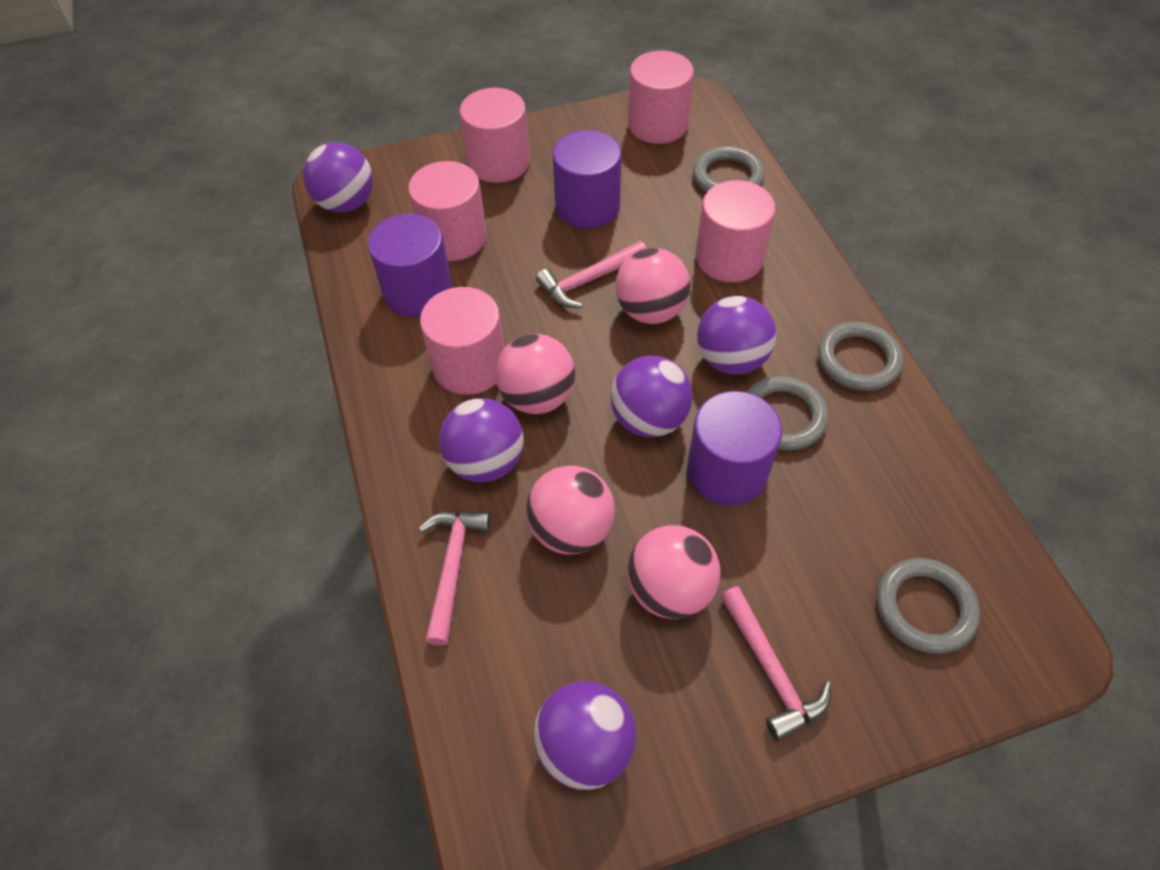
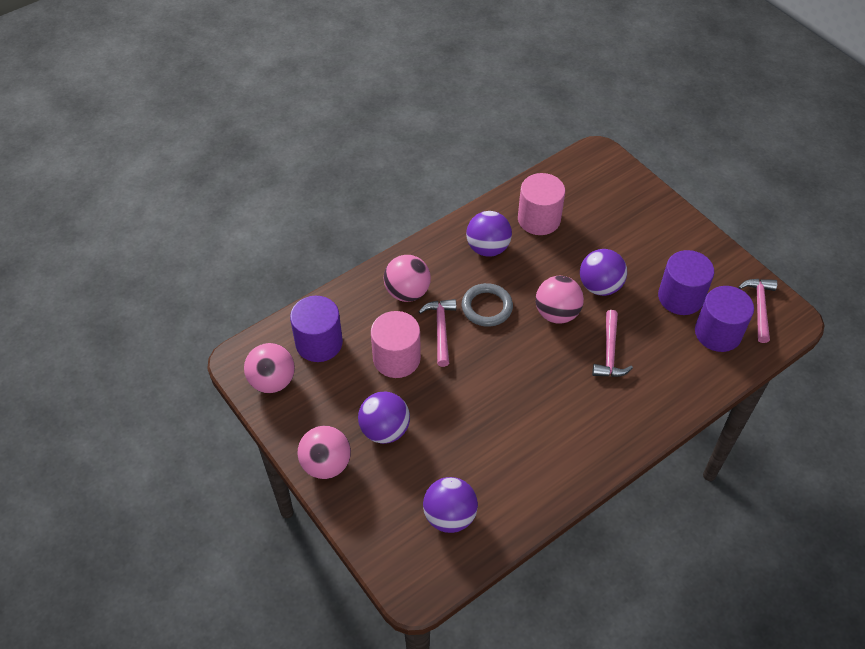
grey ring: [693,146,765,192] [747,376,829,451] [818,322,903,391] [877,558,980,654] = 4 -> [462,283,513,327] = 1
pink cylinder: [408,161,487,261] [420,287,504,395] [459,88,530,183] [628,51,694,144] [696,180,776,282] = 5 -> [371,311,421,378] [518,173,565,235] = 2
purple ball: [303,142,373,213] [439,398,524,482] [533,681,636,790] [611,356,693,437] [697,296,776,375] = 5 -> [358,392,410,444] [423,477,478,533] [466,211,512,257] [580,249,627,296] = 4

